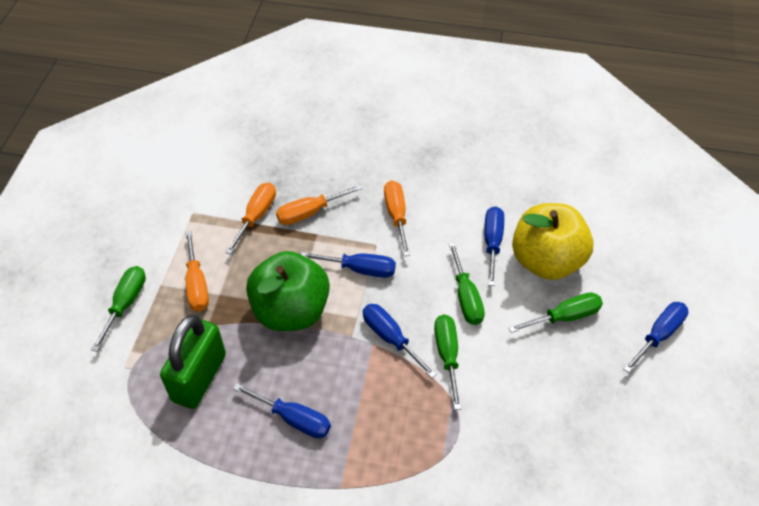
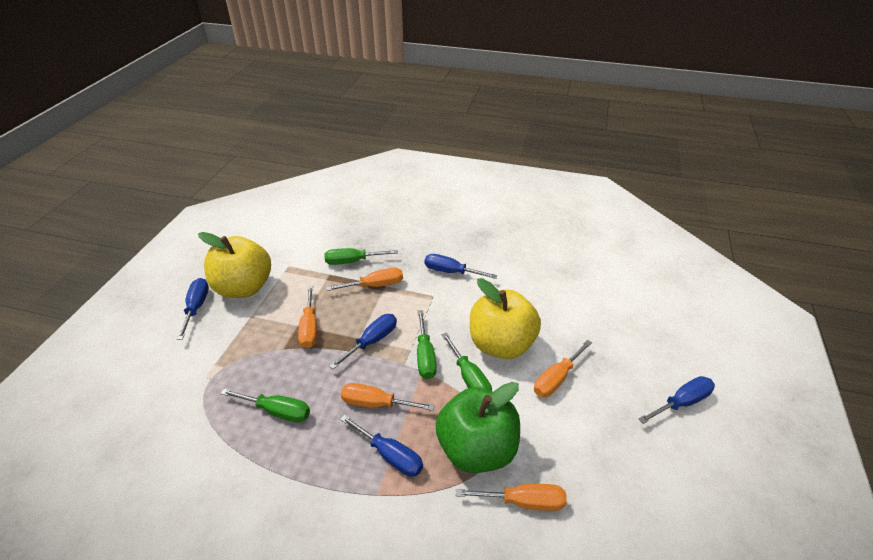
green padlock: [160,315,226,409] = 1 -> none = 0
orange screwdriver: [185,231,209,311] [225,183,276,255] [276,184,362,225] [384,180,410,256] = 4 -> [298,286,317,348] [326,268,403,291] [341,383,435,411] [456,484,567,511] [534,340,592,397] = 5
yellow apple: [512,203,593,280] = 1 -> [198,232,271,298] [470,278,541,359] = 2

